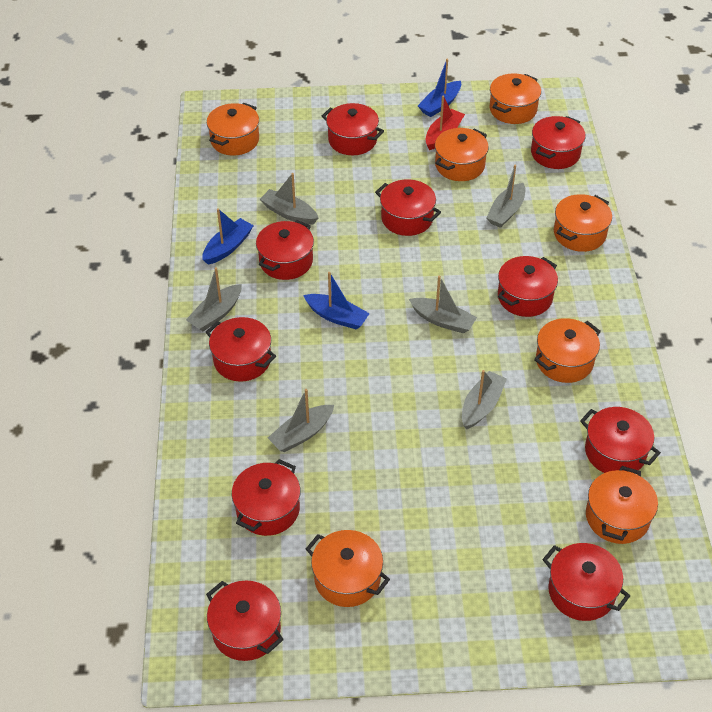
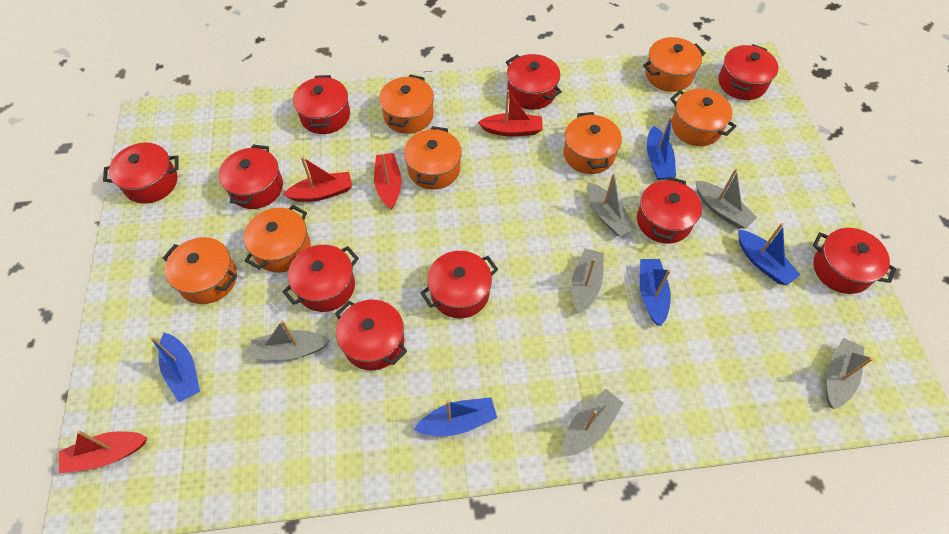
blue boat: [203,208,254,265] [303,272,370,330] [418,59,461,117] = 3 -> [150,333,200,402] [414,397,497,436] [640,259,671,326] [647,116,676,180] [738,223,800,285] = 5
red boat: [426,95,465,150] = 1 -> [59,431,147,473] [283,157,352,202] [374,153,401,210] [478,90,543,136] = 4

